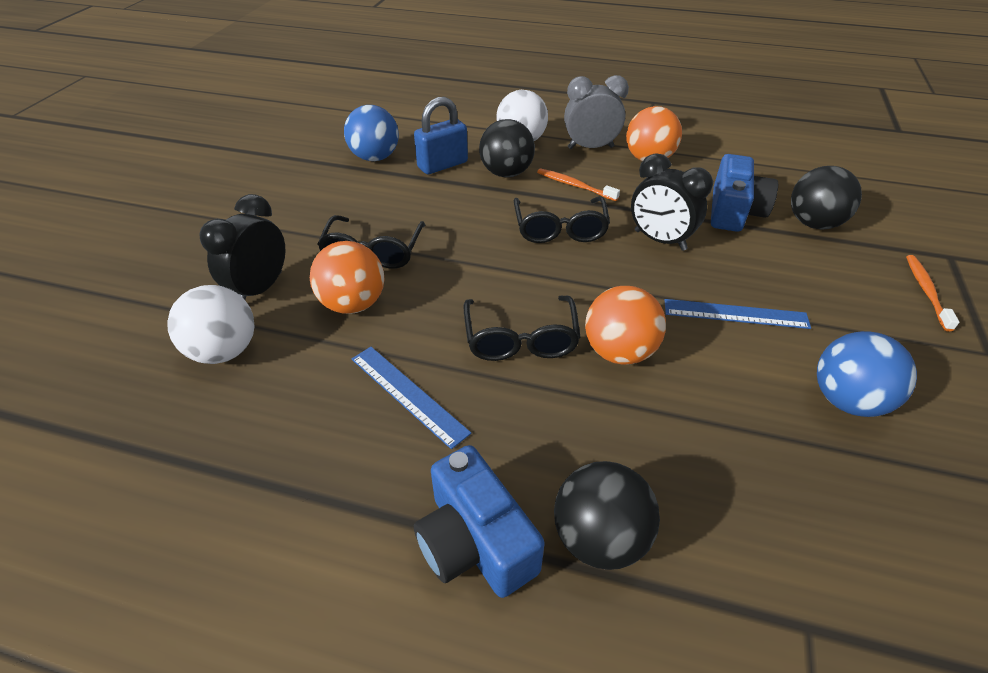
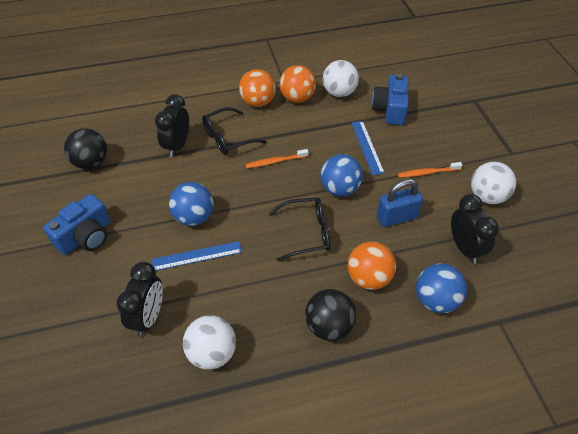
black ball: [479,119,535,178] [554,461,660,570] [791,166,862,230] = 3 -> [64,129,107,169] [305,289,356,341] = 2
black clock: [199,194,285,300] [631,153,713,251] = 2 -> [117,262,163,337] [155,94,189,157] [451,194,499,264] = 3
black glasses: [318,215,425,269] [463,296,580,361] [514,196,610,243] = 3 -> [202,107,266,155] [269,197,330,261] = 2
blue ball: [344,105,399,161] [817,331,917,417] = 2 -> [169,182,214,226] [320,154,363,197] [416,264,467,313] = 3
grey clock: [564,75,629,149] = 1 -> none = 0
white ball: [167,285,255,364] [496,90,548,141] = 2 -> [183,315,236,370] [323,60,359,97] [471,162,516,204] = 3

